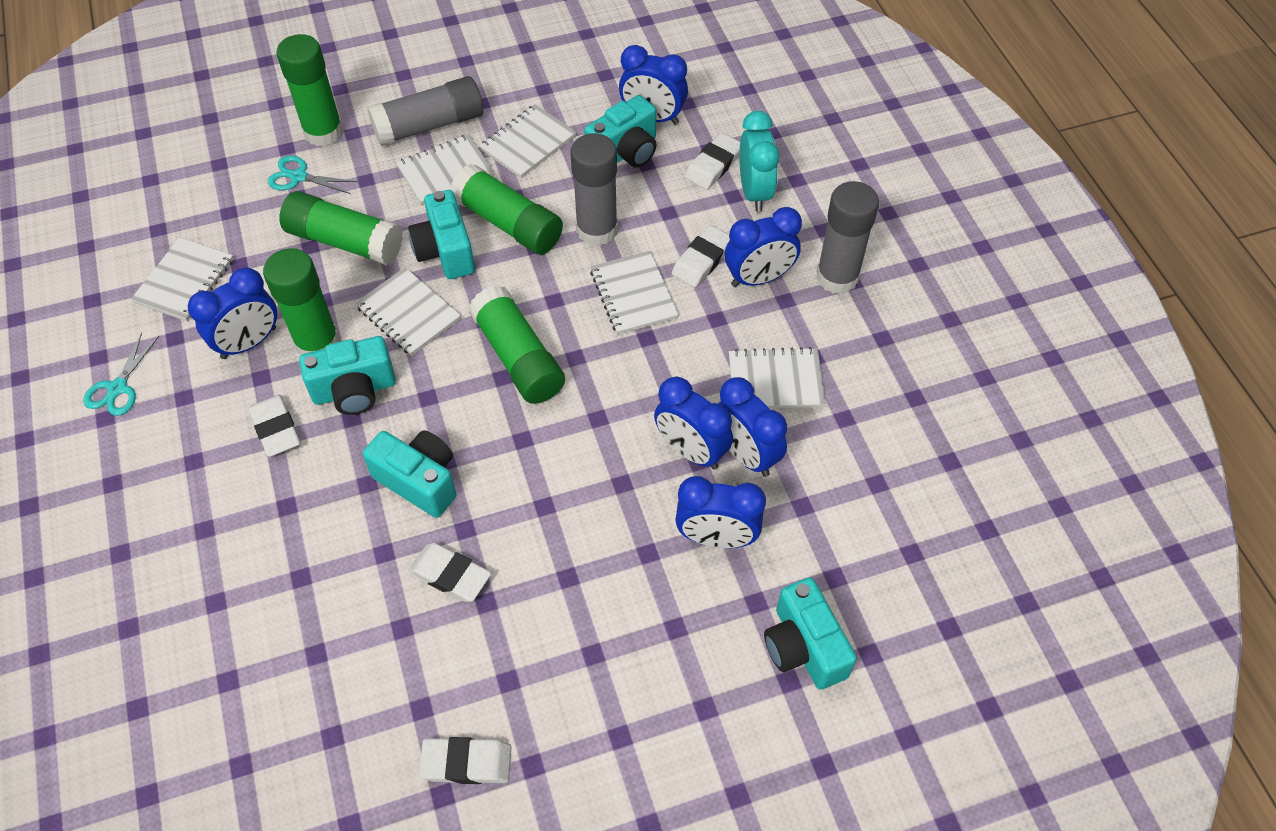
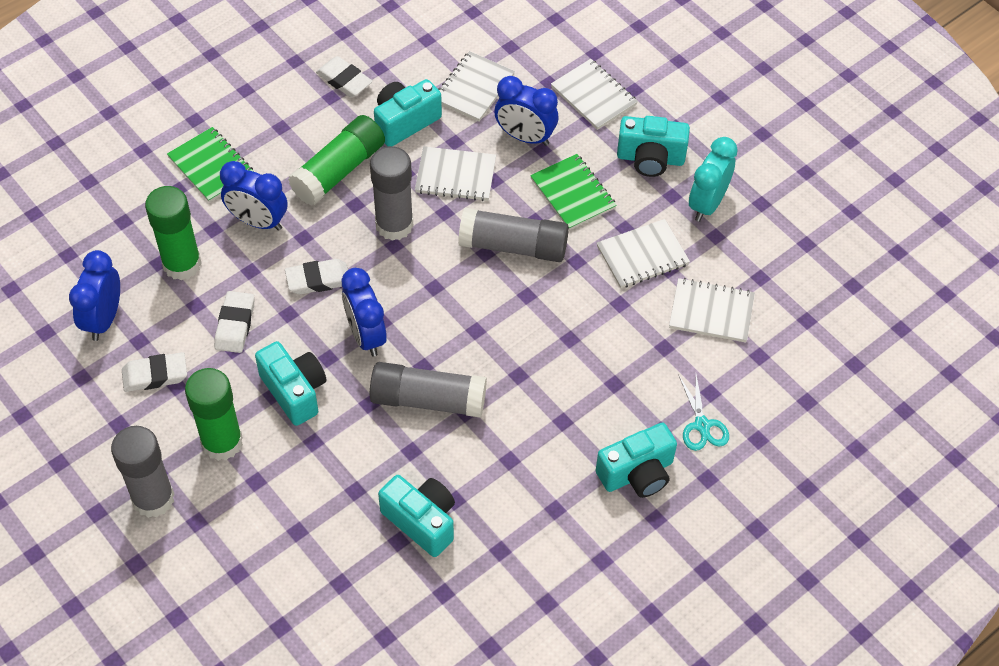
blue clock: [188,267,277,359] [619,45,688,125] [654,377,733,470] [675,476,766,548] [718,377,787,477] [725,207,802,287] = 6 -> [69,250,120,341] [220,161,288,231] [342,268,387,357] [494,76,558,146] = 4
green glue stick: [263,248,340,355] [276,34,344,146] [279,191,403,265] [450,164,563,255] [469,285,565,404] = 5 -> [145,186,202,280] [185,368,243,461] [288,115,385,206] = 3
green notebook: none = 0 -> [167,127,254,202] [530,154,617,230] = 2
grey glue stick: [367,76,483,146] [571,133,618,246] [816,181,879,294] = 3 -> [111,426,174,518] [370,146,414,241] [370,362,487,418] [458,208,569,262] = 4
turquoise scissors: [83,332,159,416] [268,155,358,194] = 2 -> [679,375,729,451] = 1
white eraser: [248,395,300,457] [408,543,491,602] [419,737,511,784] [672,225,730,288] [685,133,740,190] = 5 -> [122,352,187,392] [214,291,255,353] [285,259,348,294] [316,56,373,97] = 4
white notebook: [131,237,234,321] [355,267,461,356] [396,134,494,205] [479,104,576,178] [590,251,679,334] [729,347,826,409] = 6 -> [415,146,496,201] [438,51,515,122] [551,59,638,130] [597,219,690,288] [669,278,755,343] = 5

